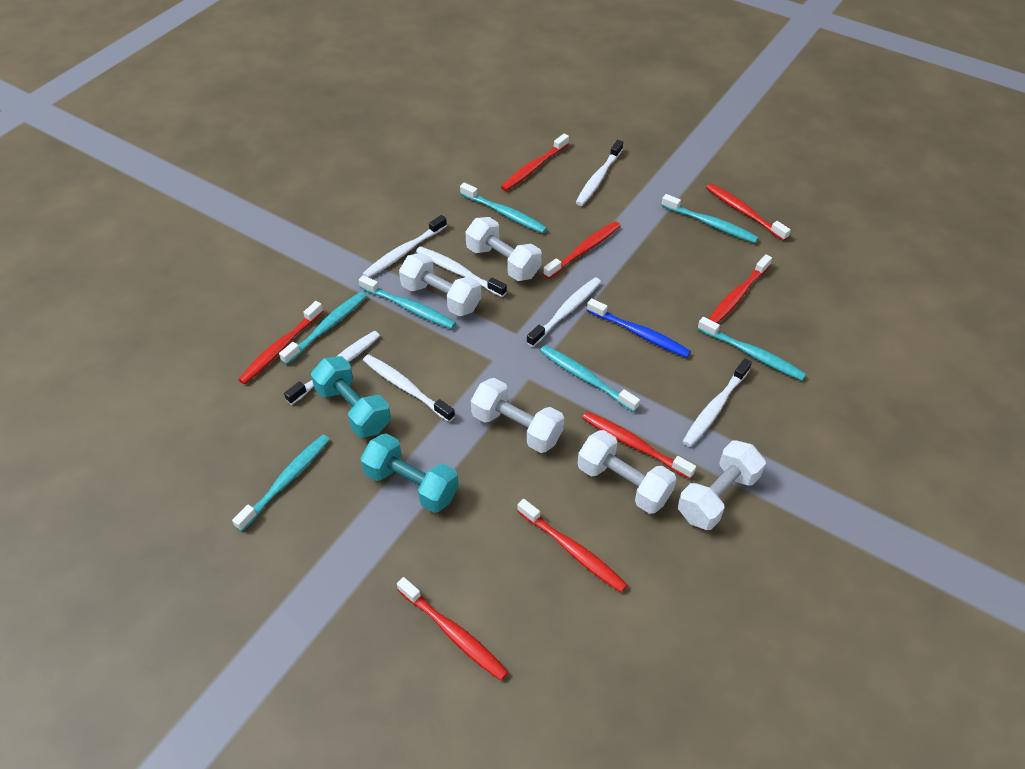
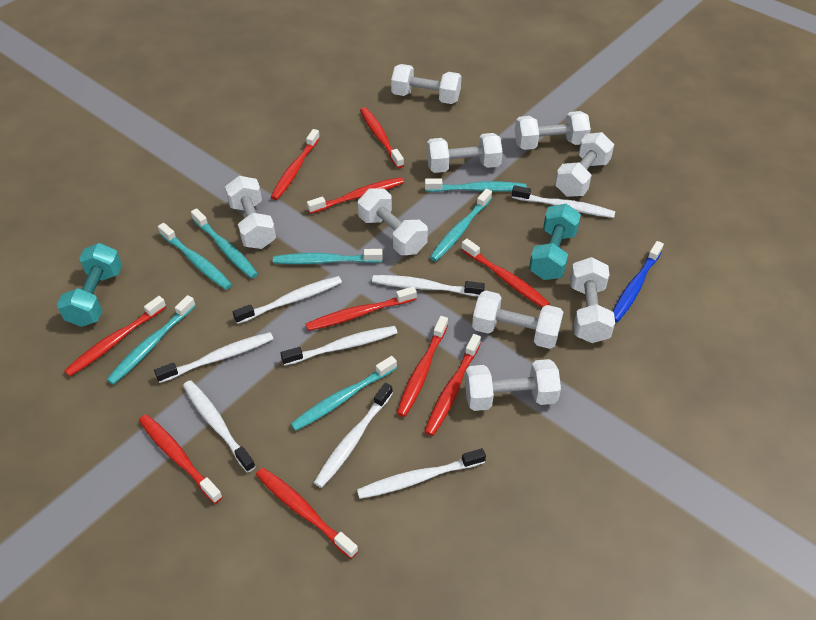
red toothbrush: [238,301,323,384] [397,577,508,681] [501,134,569,191] [518,499,628,593] [543,221,621,279] [582,411,696,479] [706,183,791,241] [709,254,772,323] = 8 -> [64,296,166,376] [139,414,223,504] [256,467,358,559] [271,129,320,200] [306,286,417,331] [307,177,404,214] [360,107,404,168] [397,316,448,417] [424,334,481,436] [461,239,550,307] = 10
white dumbbell: [399,252,481,316] [465,217,542,281] [471,378,564,453] [578,430,676,514] [678,440,766,530] = 5 -> [225,176,276,249] [358,188,428,255] [391,64,462,104] [427,133,503,173] [465,359,561,411] [472,290,563,349] [515,111,591,150] [555,132,614,197] [570,257,615,343] = 9
white toothbrush: [284,331,380,405] [362,215,447,278] [363,354,455,422] [416,246,507,297] [527,278,601,347] [576,140,623,206] [682,358,752,447] = 7 -> [154,332,273,383] [183,380,256,473] [233,276,342,324] [280,326,397,366] [314,383,393,488] [357,448,486,499] [372,275,485,297] [512,185,615,218] = 8

